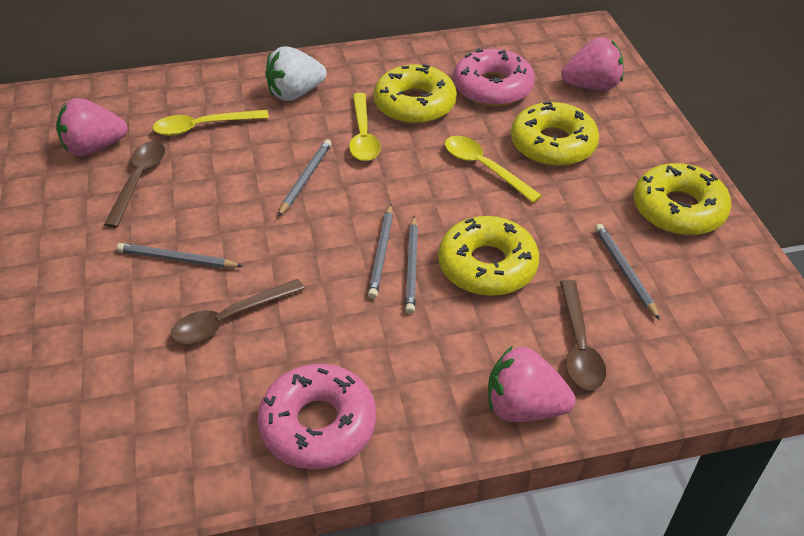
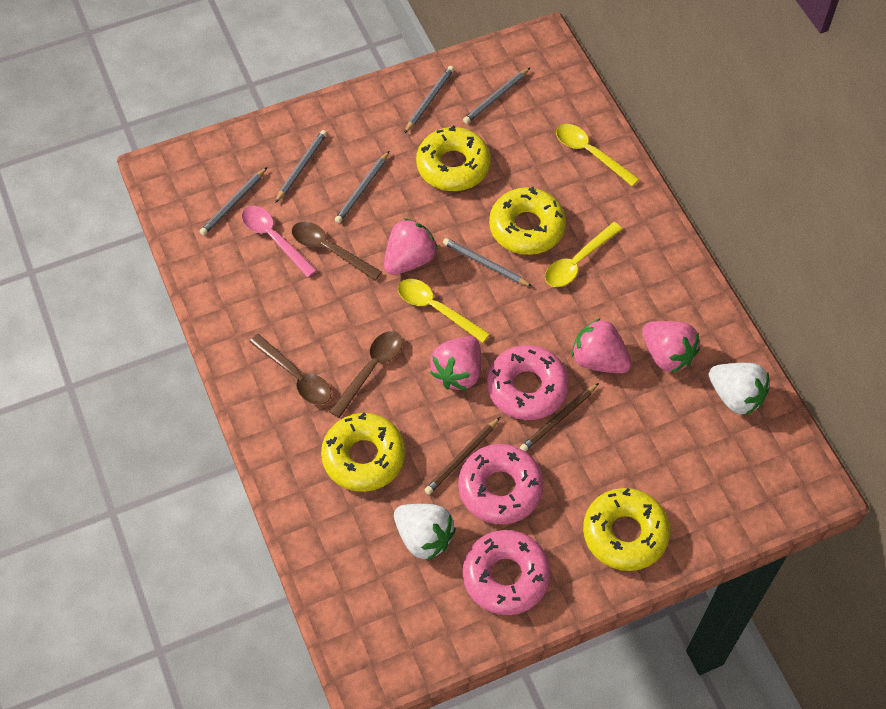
brown pencil: none = 0 -> [425,417,500,495] [520,383,599,452] = 2
grey pencil: [117,243,242,268] [278,139,332,217] [368,204,393,299] [405,216,418,314] [595,224,660,320] = 5 -> [200,167,267,236] [275,130,327,203] [335,151,389,223] [404,66,454,134] [443,238,533,287] [463,68,530,124] = 6
pink donut: [258,364,376,469] [453,48,535,106] = 2 -> [458,444,543,524] [463,530,550,615] [487,345,569,420] = 3
pink spoon: none = 0 -> [242,206,317,277] = 1
pink strawberry: [56,98,128,156] [488,346,576,422] [561,37,624,90] = 3 -> [384,218,438,275] [430,336,481,390] [572,318,632,373] [642,321,700,373] = 4
white strawberry: [265,46,327,101] = 1 -> [394,504,456,561] [709,363,769,416] = 2

